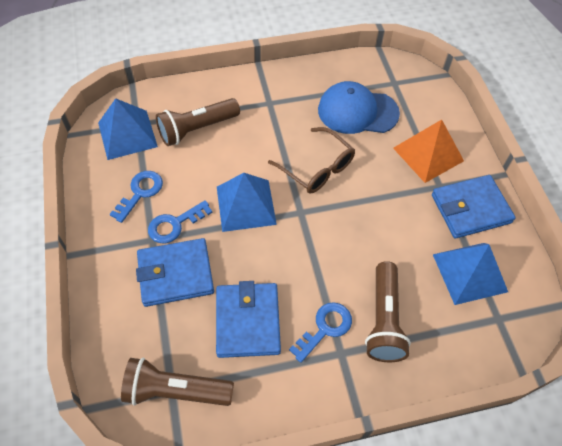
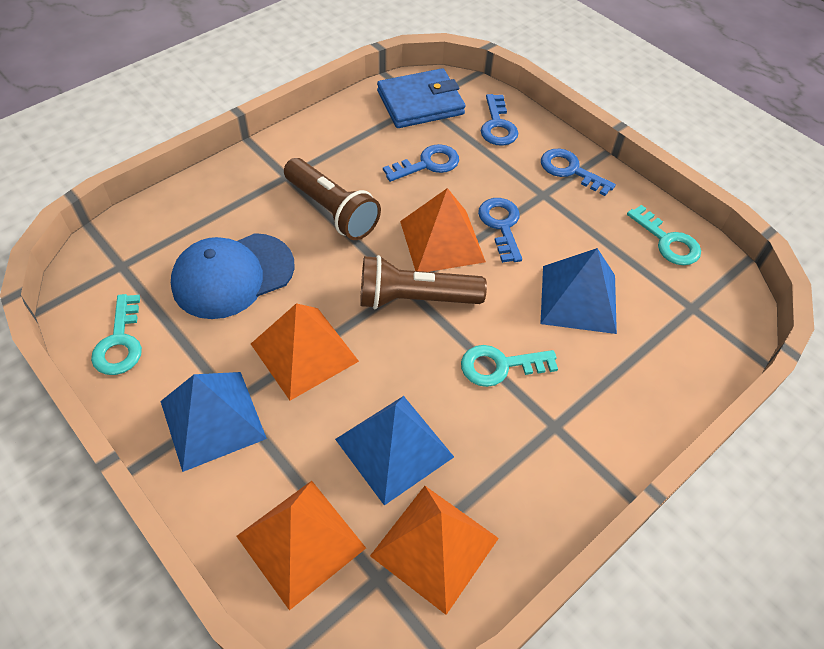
blue key: [109,171,163,223] [148,200,213,244] [289,302,352,363] = 3 -> [383,144,459,182] [478,198,522,263] [481,94,518,146] [541,149,616,196] = 4
blue wallet: [136,238,214,307] [216,281,281,358] [432,175,516,239] = 3 -> [377,68,465,128] = 1
brown flashlight: [121,357,234,406] [156,98,240,146] [365,261,411,362] = 3 -> [284,158,381,240] [360,255,487,309] = 2
brown glasses: [268,127,355,194] = 1 -> none = 0
orange pyramid: [393,120,464,183] = 1 -> [236,481,366,610] [251,303,359,401] [370,486,499,615] [400,188,486,272] = 4
turquoise key: none = 0 -> [91,294,142,375] [461,345,558,387] [627,205,701,265] = 3

